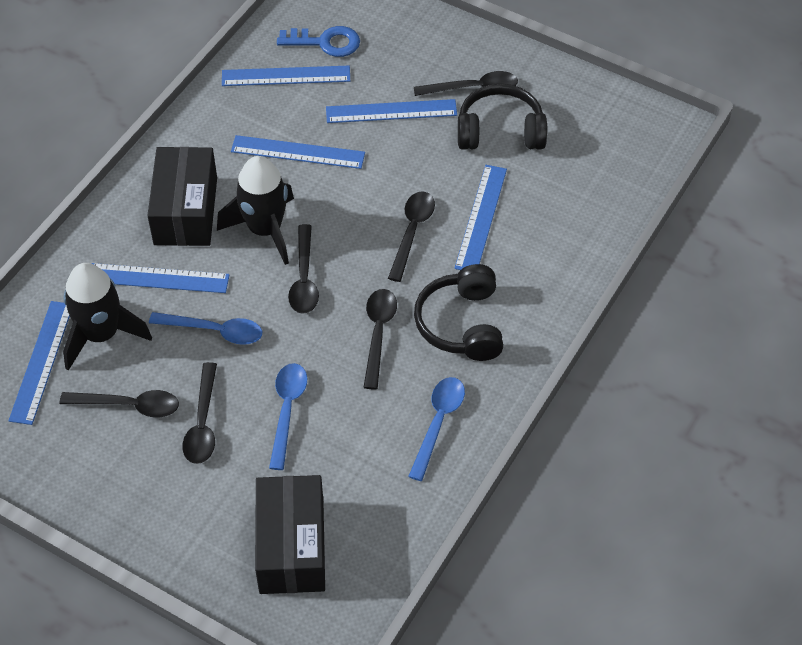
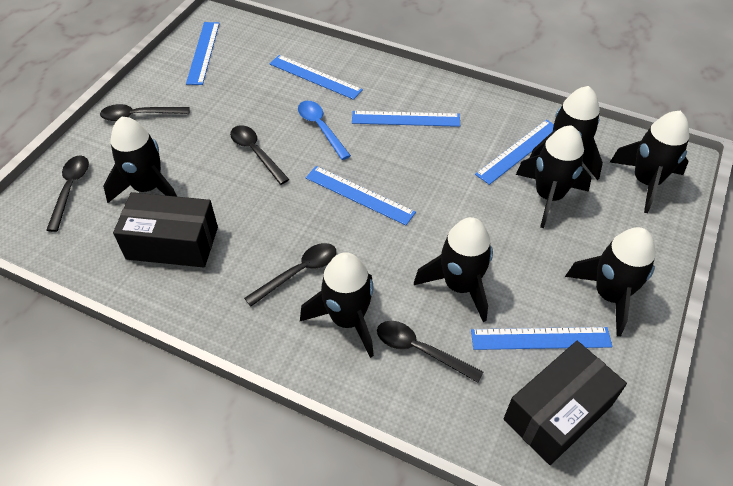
black headphones: [414,264,503,361] [458,84,547,150] = 2 -> none = 0
black rocket: [63,263,152,371] [217,156,294,265] = 2 -> [103,117,177,203] [300,252,374,358] [414,217,493,322] [516,125,591,228] [530,86,603,180] [565,227,656,337] [609,111,689,213] = 7
black spoon: [60,390,179,417] [182,362,217,464] [288,224,319,314] [363,289,397,390] [388,192,435,282] [414,71,518,96] = 6 -> [46,155,89,232] [100,104,190,121] [230,125,290,185] [244,243,336,307] [377,321,483,383] = 5
blue key: [277,26,360,57] = 1 -> none = 0
blue spoon: [149,312,262,345] [269,363,307,470] [408,377,465,481] = 3 -> [298,101,351,160] = 1

